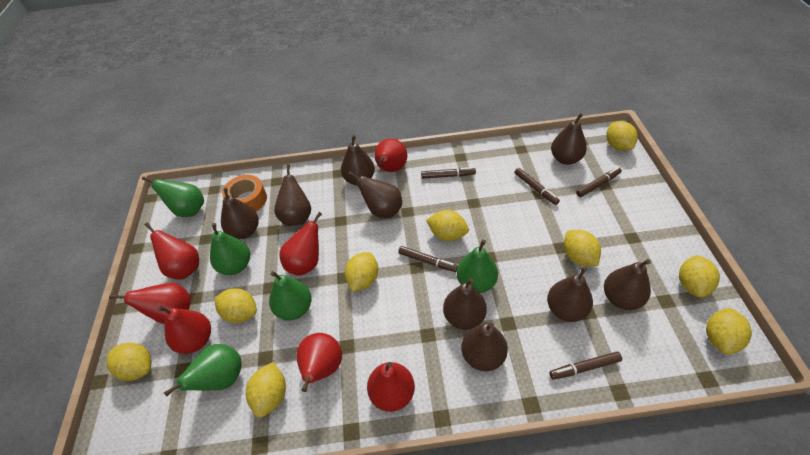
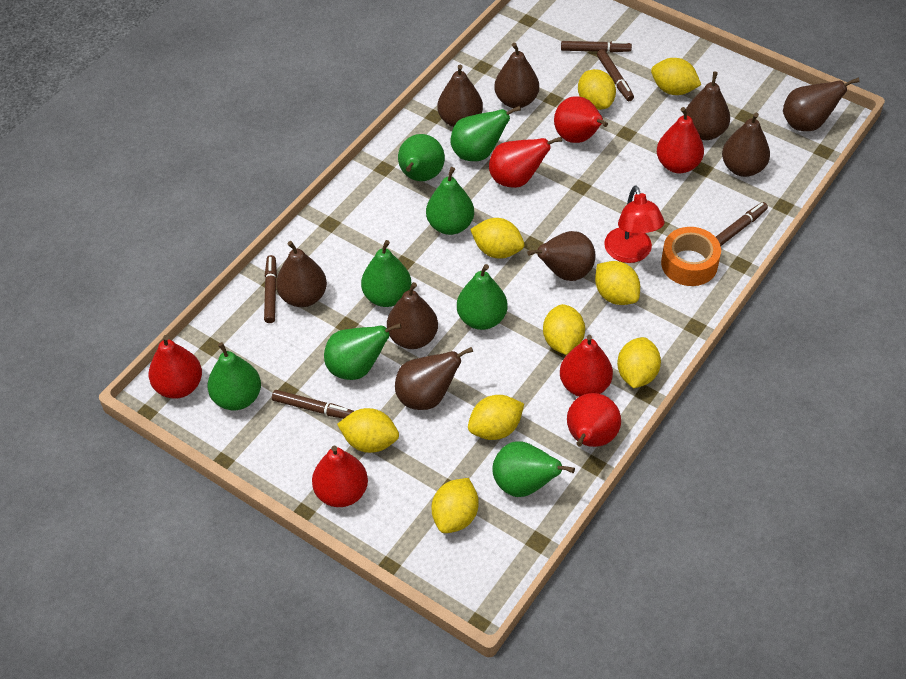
green pear: [142,176,204,217] [164,344,242,396] [210,223,250,275] [269,271,312,320] [457,240,498,293] = 5 -> [208,342,261,410] [324,323,402,380] [361,240,411,307] [398,134,445,181] [426,167,474,235] [451,106,521,161] [457,264,507,330] [492,441,575,497] = 8
red lamp: none = 0 -> [604,185,665,263] = 1

